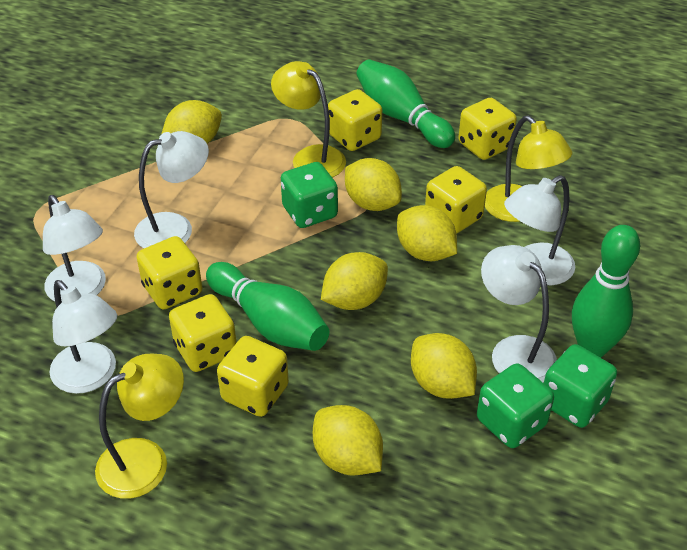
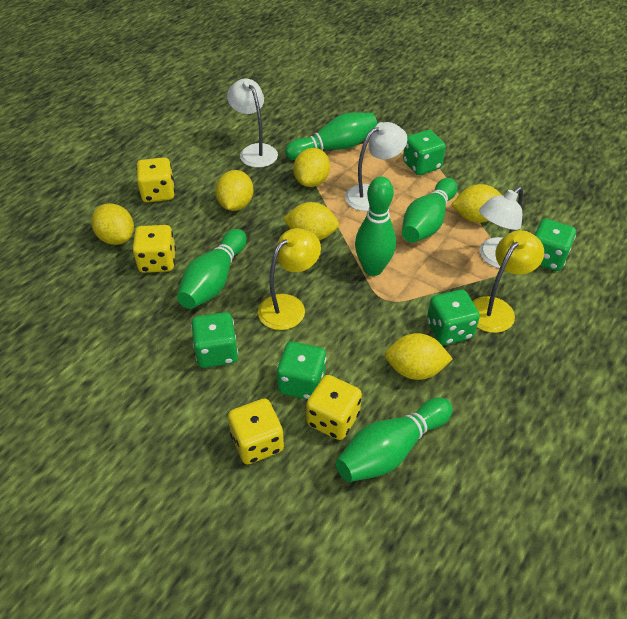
green bowling pin: [206,262,329,351] [356,59,455,148] [572,225,640,358] = 3 -> [177,229,247,309] [285,113,377,160] [336,398,453,482] [355,176,396,276] [402,178,457,243] = 5
green dice: [281,162,338,228] [477,363,554,448] [544,344,617,428] = 3 -> [191,312,238,368] [276,341,327,400] [403,130,446,175] [427,290,480,345] [535,219,576,271] = 5
white lamp: [43,195,106,302] [49,280,117,394] [134,131,209,248] [481,245,557,382] [504,175,575,285] = 5 -> [227,78,278,168] [345,122,407,211] [479,187,523,268] = 3
yellow dice: [136,236,202,309] [169,294,237,372] [217,336,289,417] [328,89,382,151] [425,166,487,234] [458,98,517,160] = 6 -> [132,225,176,273] [136,157,175,202] [228,399,284,464] [306,375,362,440] = 4
yellow lamp: [95,354,184,499] [271,61,346,178] [485,116,572,222] = 3 -> [258,228,321,330] [472,230,544,333] = 2

